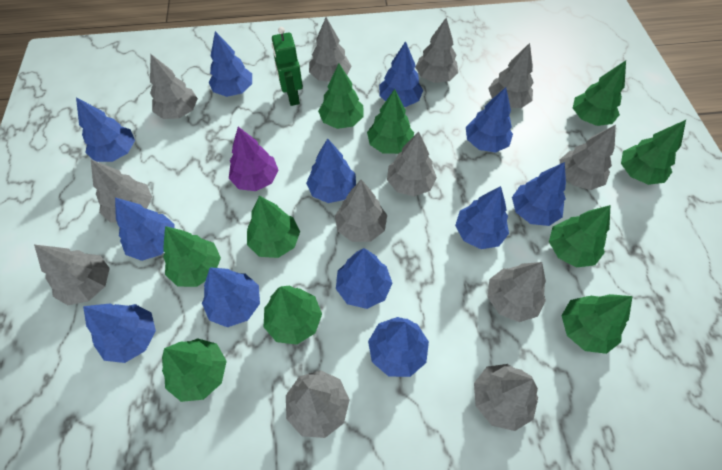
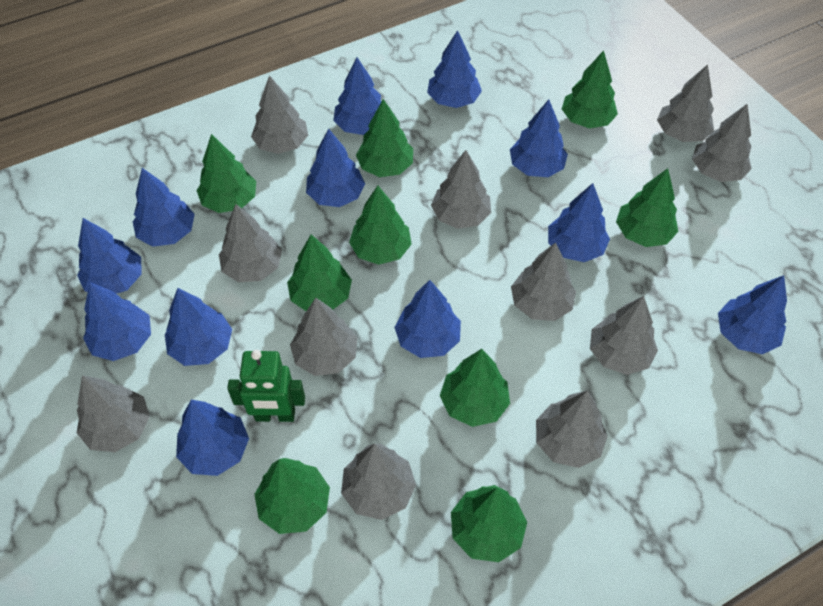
green tree: [162,338,227,402] [163,226,221,287] [247,196,300,258] [264,285,322,345] [318,64,363,129] [367,89,414,154] [549,205,610,267] [561,294,633,354] [573,61,626,126] [621,120,686,185] = 10 -> [196,134,256,213] [254,458,330,534] [287,234,352,311] [349,186,411,265] [356,99,413,177] [440,349,510,427] [451,485,527,562] [562,50,618,128] [616,168,678,247] = 9
grey tree: [34,245,110,305] [91,160,152,223] [150,54,198,119] [286,370,350,438] [309,17,352,82] [335,180,387,242] [387,131,437,197] [415,18,458,83] [474,364,538,431] [487,262,546,322] [488,43,534,108] [560,125,616,190] = 12 -> [77,375,150,452] [219,204,282,283] [251,75,308,154] [290,298,357,376] [341,444,416,520] [431,150,491,229] [511,243,576,321] [536,390,608,468] [590,296,658,375] [657,64,714,142] [692,104,752,182] = 11
purple tree: [229,127,278,191] = 1 -> none = 0

